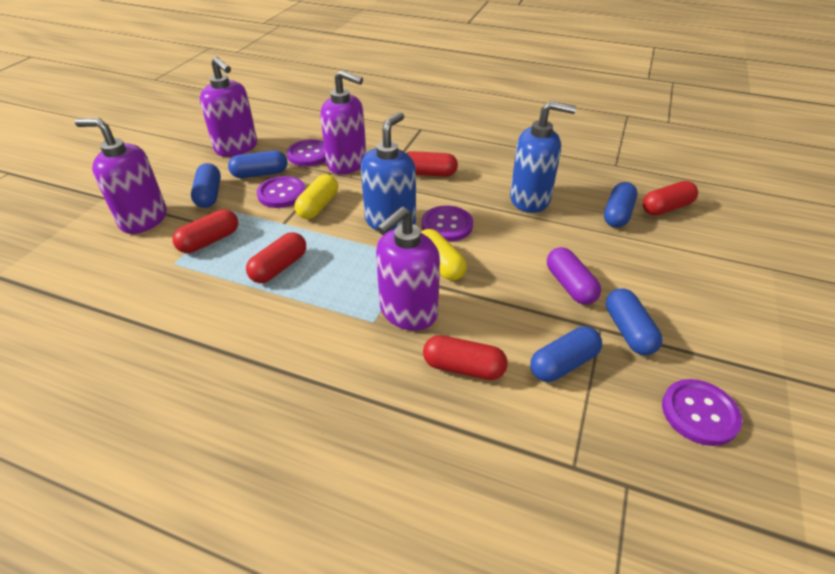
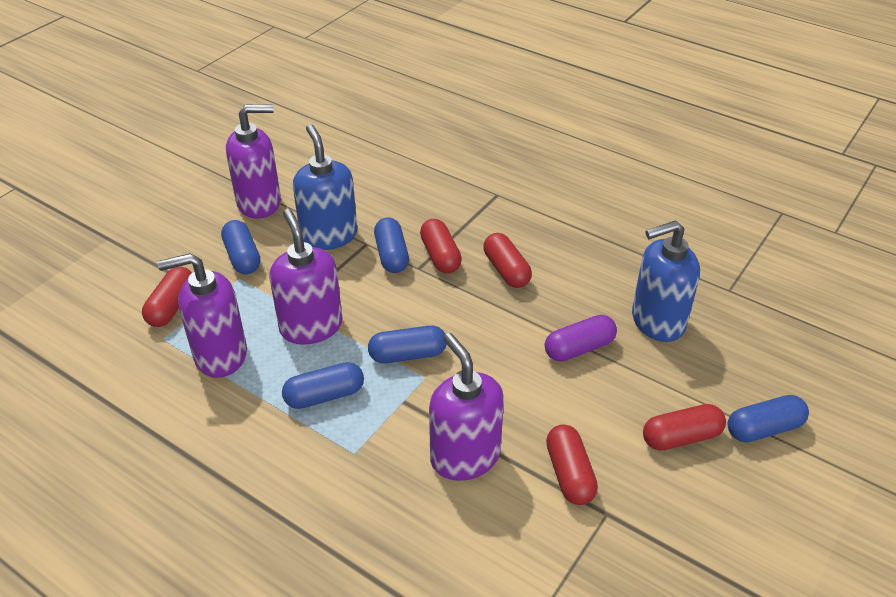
purple button: [257,176,306,208] [287,139,326,166] [422,206,473,242] [662,379,742,446] = 4 -> none = 0
yellow capsule: [294,174,338,219] [421,229,467,281] = 2 -> none = 0

